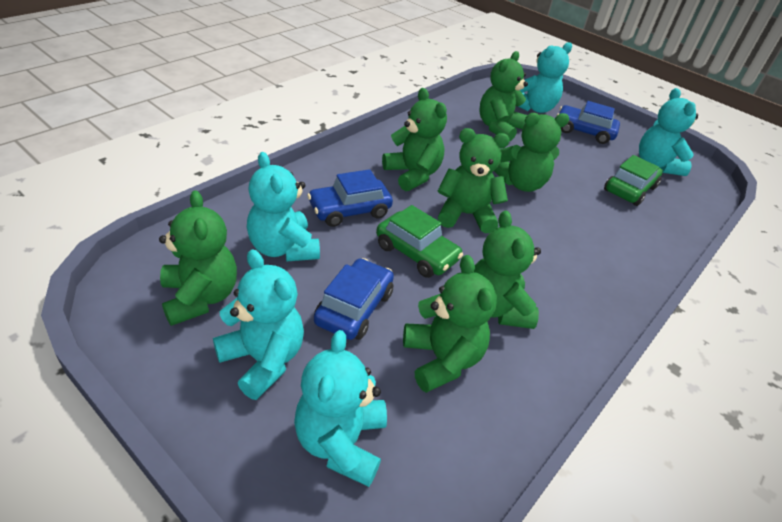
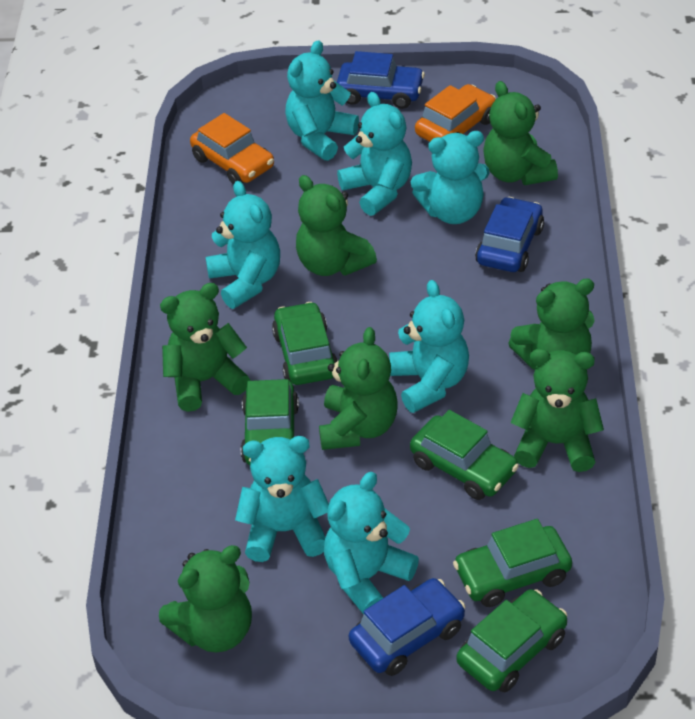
green car: [376,205,463,278] [604,155,663,206] = 2 -> [241,379,299,465] [272,302,338,385] [410,410,519,500] [453,519,572,607] [457,589,567,693] = 5
orange car: none = 0 -> [190,113,274,185] [415,84,496,142] = 2
turquoise teddy bear: [213,249,304,400] [247,152,320,262] [294,330,387,487] [518,42,572,113] [639,88,698,176] = 5 -> [205,181,280,309] [235,436,329,562] [285,40,359,161] [324,472,419,614] [337,92,412,216] [389,280,469,413] [411,131,489,224] = 7

